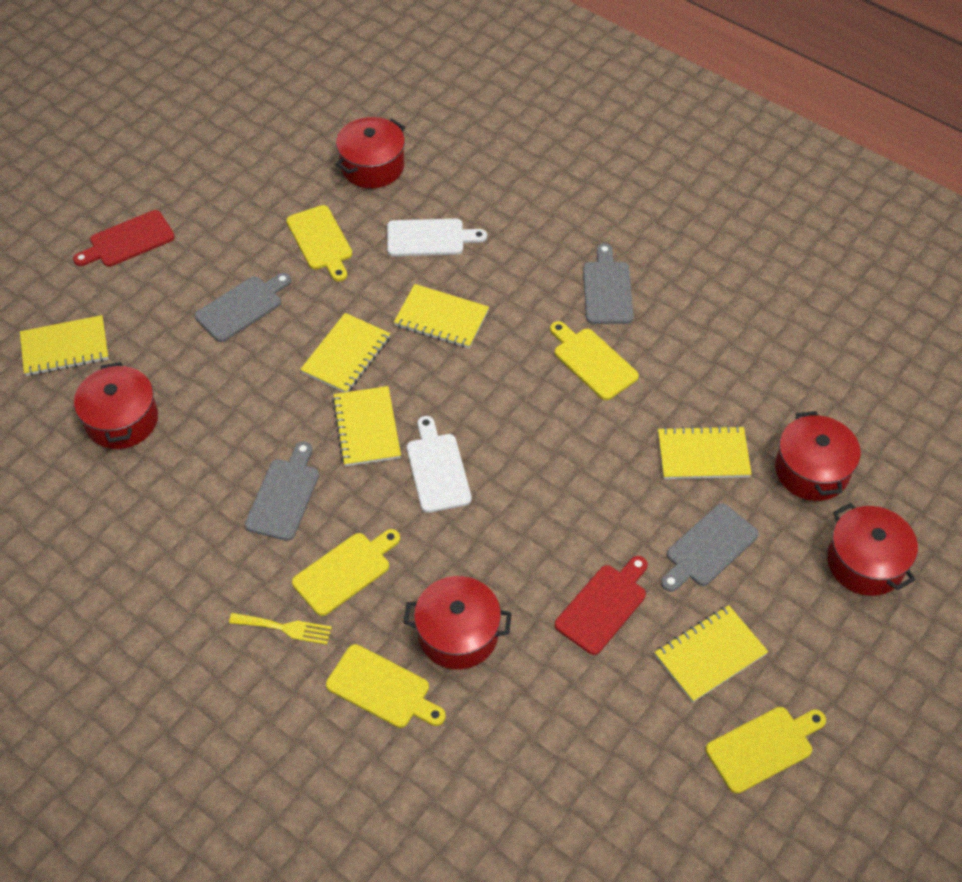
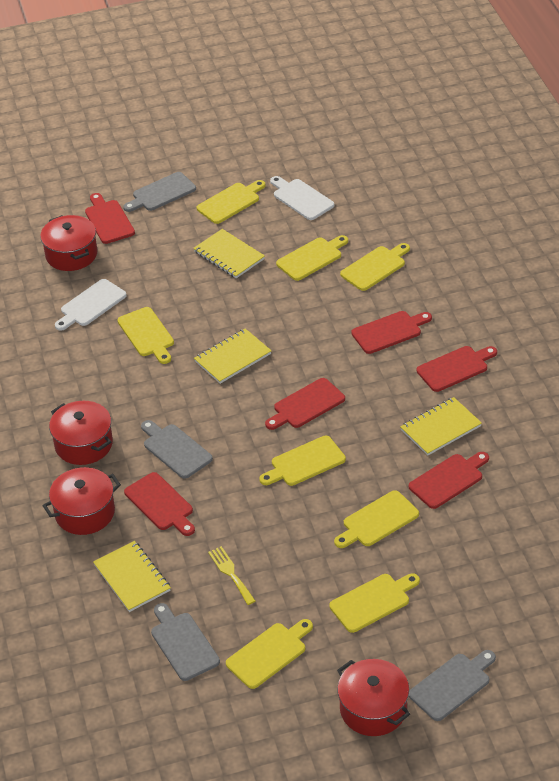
red cutting board: [73,210,175,267] [555,556,648,655] = 2 -> [85,193,135,244] [124,472,195,536] [265,378,345,430] [351,311,432,354] [409,452,489,509] [417,346,497,392] = 6
red pot: [74,362,158,449] [335,117,405,188] [403,576,512,669] [775,411,861,501] [827,503,918,596] = 5 -> [40,215,97,271] [43,467,121,535] [49,401,113,465] [337,659,410,736] = 4
yellow cutting board: [286,205,352,282] [292,529,400,616] [326,644,446,728] [550,321,639,400] [706,707,826,794] = 5 -> [117,307,174,364] [197,180,266,224] [226,619,313,689] [259,436,346,486] [276,235,348,281] [329,573,420,633] [334,490,419,548] [340,243,410,291] = 8
yellow notebook: [20,315,109,376] [300,313,390,392] [332,386,401,467] [394,284,489,348] [654,605,768,702] [658,426,752,479] = 6 -> [93,541,171,612] [193,229,265,278] [194,328,271,384] [400,397,482,456] = 4

